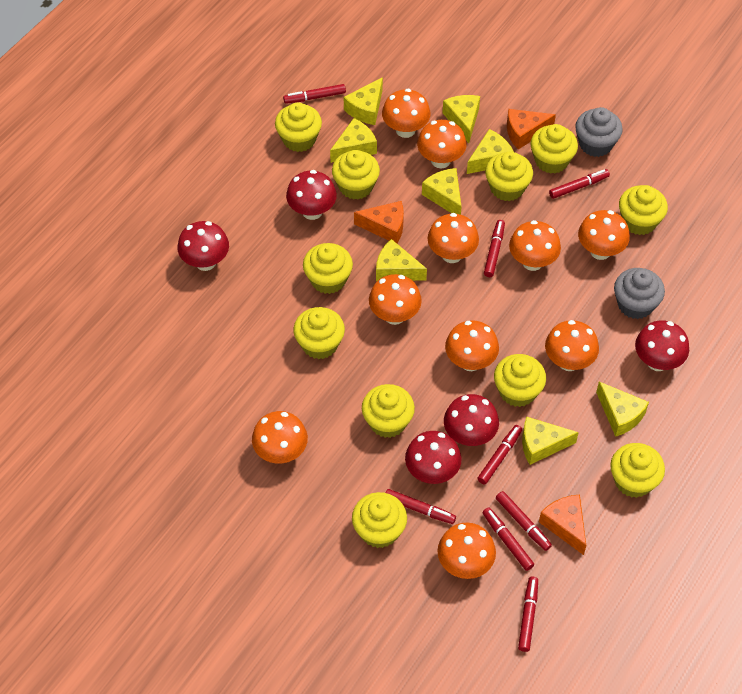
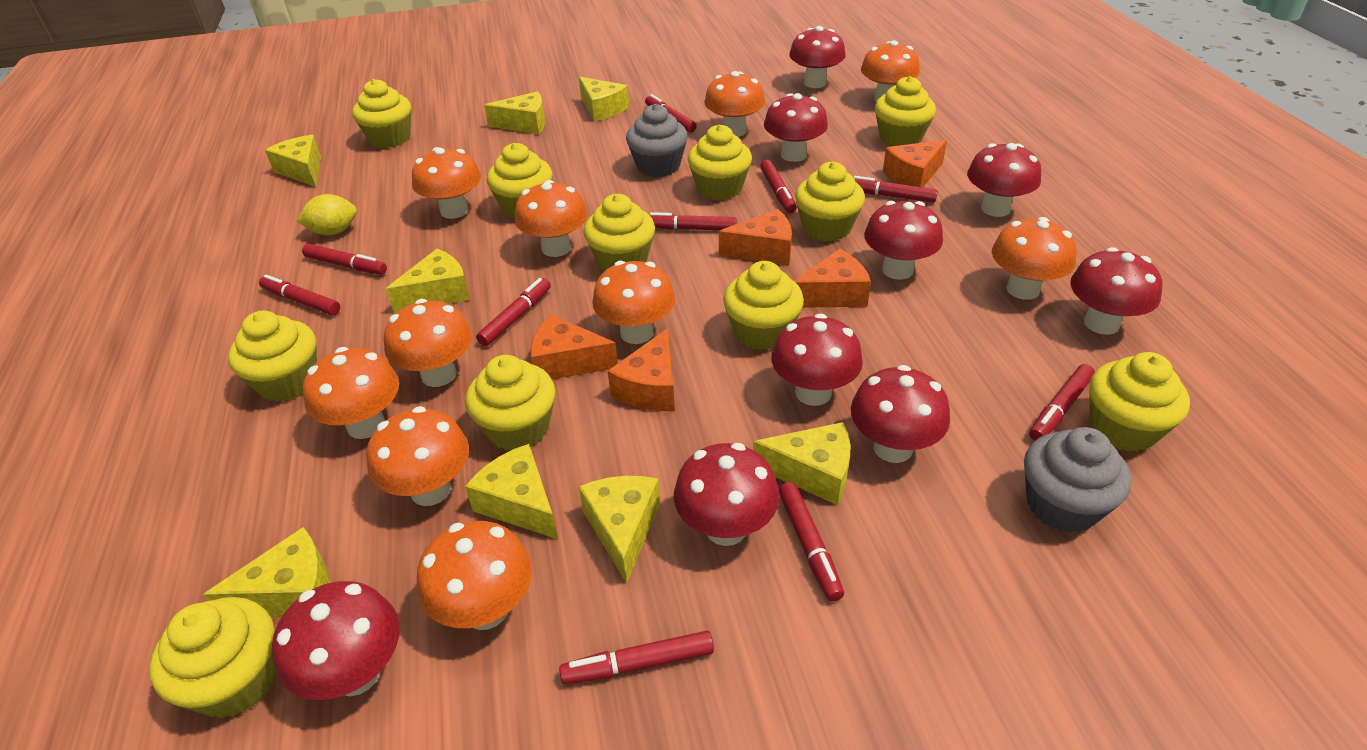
orange cheese: [354,201,404,243] [507,109,556,149] [539,494,586,555] = 3 -> [531,314,618,379] [608,328,675,411] [719,209,792,265] [794,249,871,308] [883,140,947,187] = 5
red marker: [283,84,346,104] [385,489,456,524] [477,425,522,485] [482,507,534,571] [484,220,505,277] [496,491,552,551] [518,577,538,652] [549,169,610,199] = 8 -> [259,275,340,315] [302,244,387,274] [476,278,551,346] [559,631,714,684] [645,94,696,133] [650,212,737,230] [760,160,797,213] [779,482,844,601] [854,176,938,203] [1029,364,1095,441] = 10
red mushroom: [177,221,229,271] [286,170,337,220] [405,431,461,484] [444,394,499,446] [635,320,689,371] = 5 -> [272,581,400,700] [674,443,780,546] [764,93,828,162] [771,313,863,406] [789,26,846,88] [851,365,950,463] [864,201,943,280] [967,143,1041,217] [1070,247,1162,335] = 9
yellow lemon: none = 0 -> [296,194,357,235] = 1

